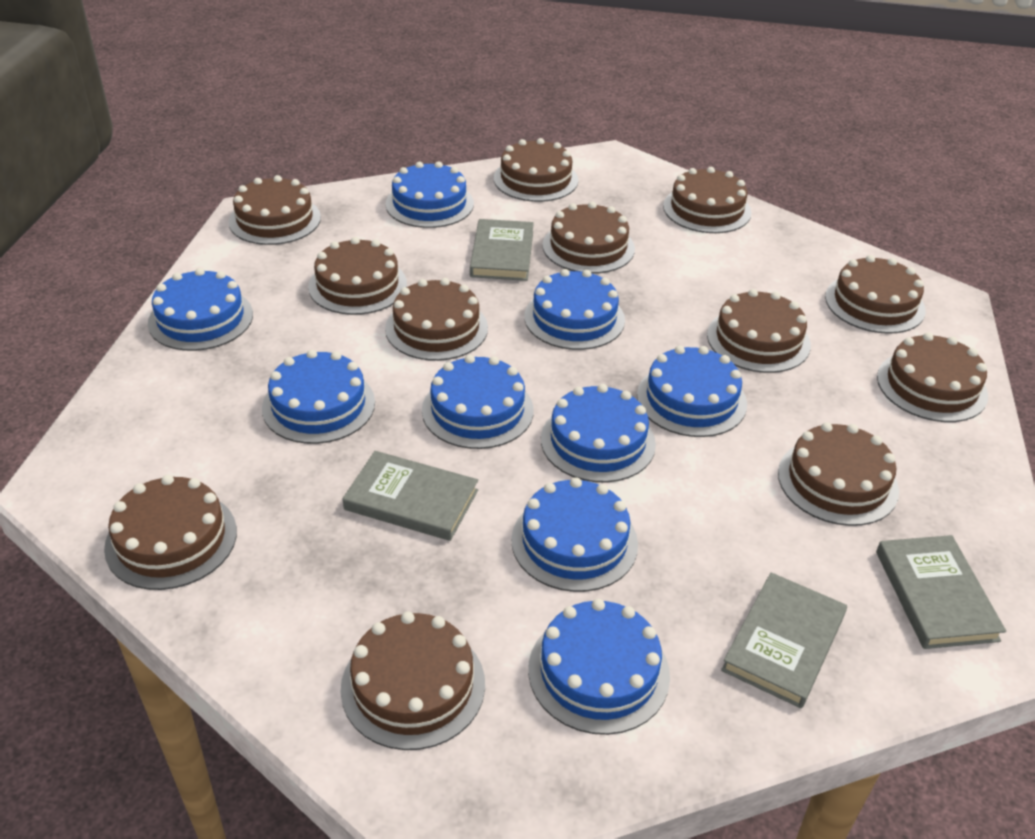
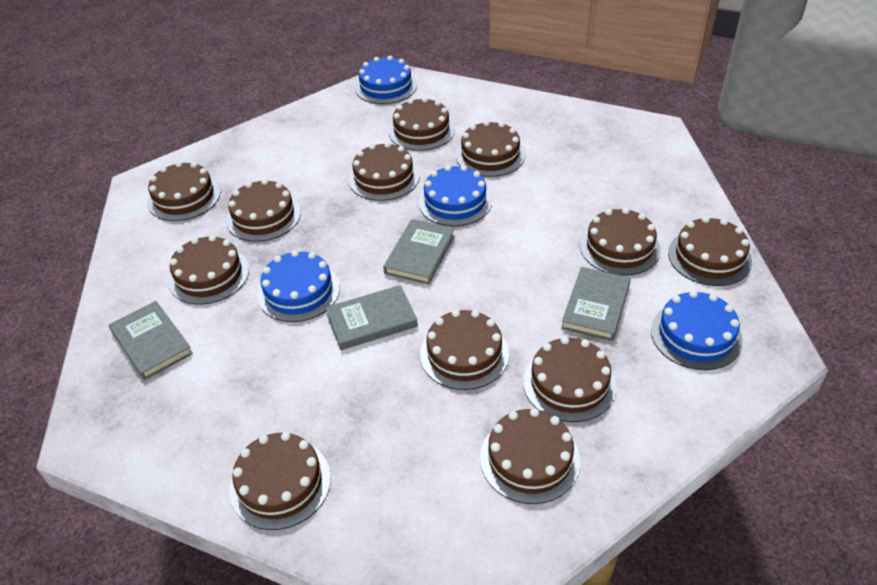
blue cake: [148,268,253,351] [262,350,375,444] [385,161,474,228] [422,355,534,449] [511,477,638,592] [524,269,625,350] [528,599,670,735] [541,384,656,482] [637,346,747,437] = 9 -> [258,250,340,322] [355,56,417,104] [418,165,492,226] [651,290,743,370] = 4

